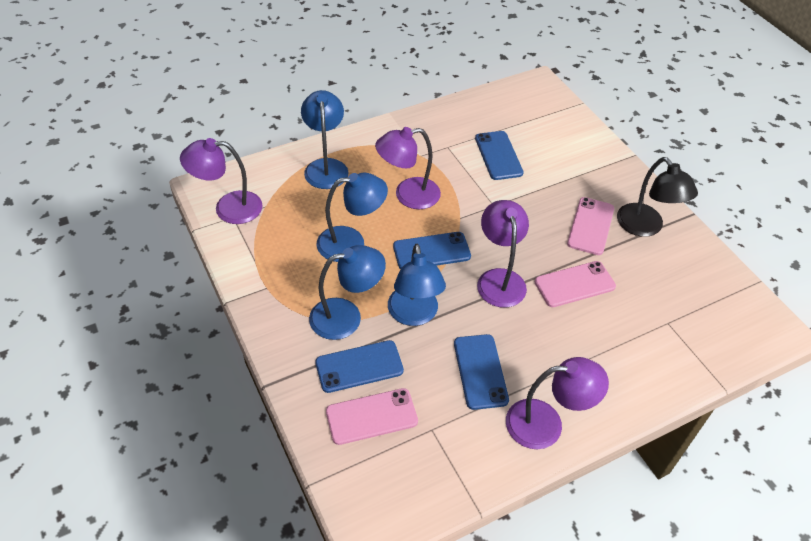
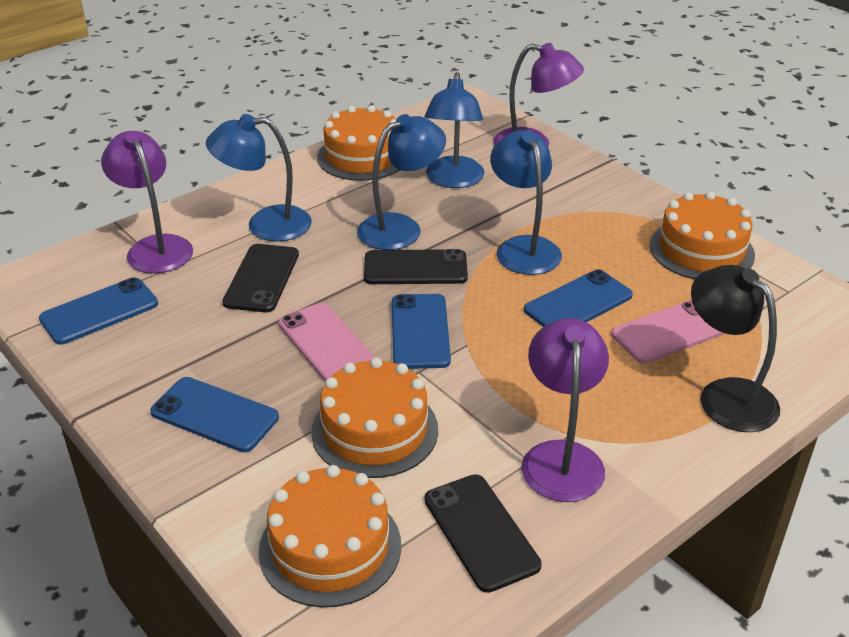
black phone: none = 0 -> [222,244,299,312] [364,249,468,284] [424,474,542,593] = 3
orange cake: none = 0 -> [259,465,401,608] [311,357,438,478] [317,105,399,181] [650,191,755,279] = 4
pink phone: [326,388,418,445] [535,261,616,307] [567,197,614,255] = 3 -> [278,303,375,381] [611,300,726,363] = 2
purple lamp: [180,138,263,224] [375,127,441,209] [477,200,529,308] [506,357,609,449] = 4 -> [101,131,193,274] [493,43,584,147] [522,318,609,502] = 3

